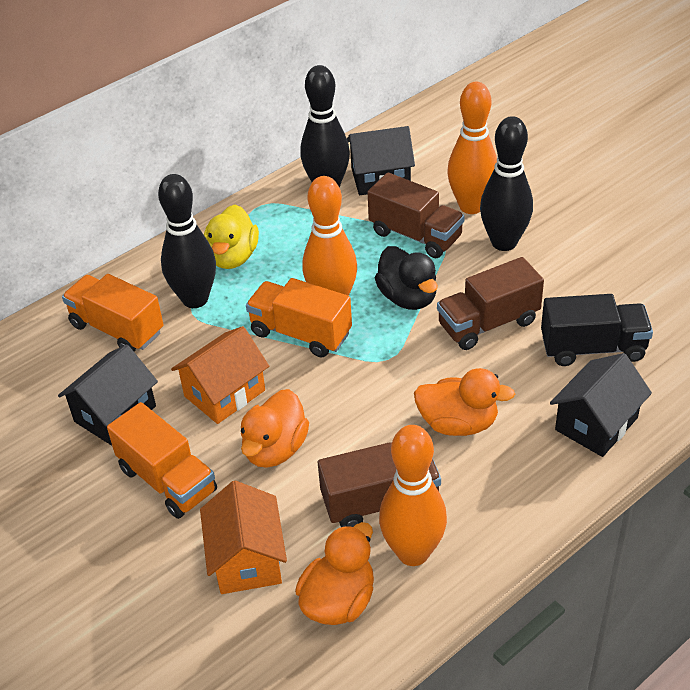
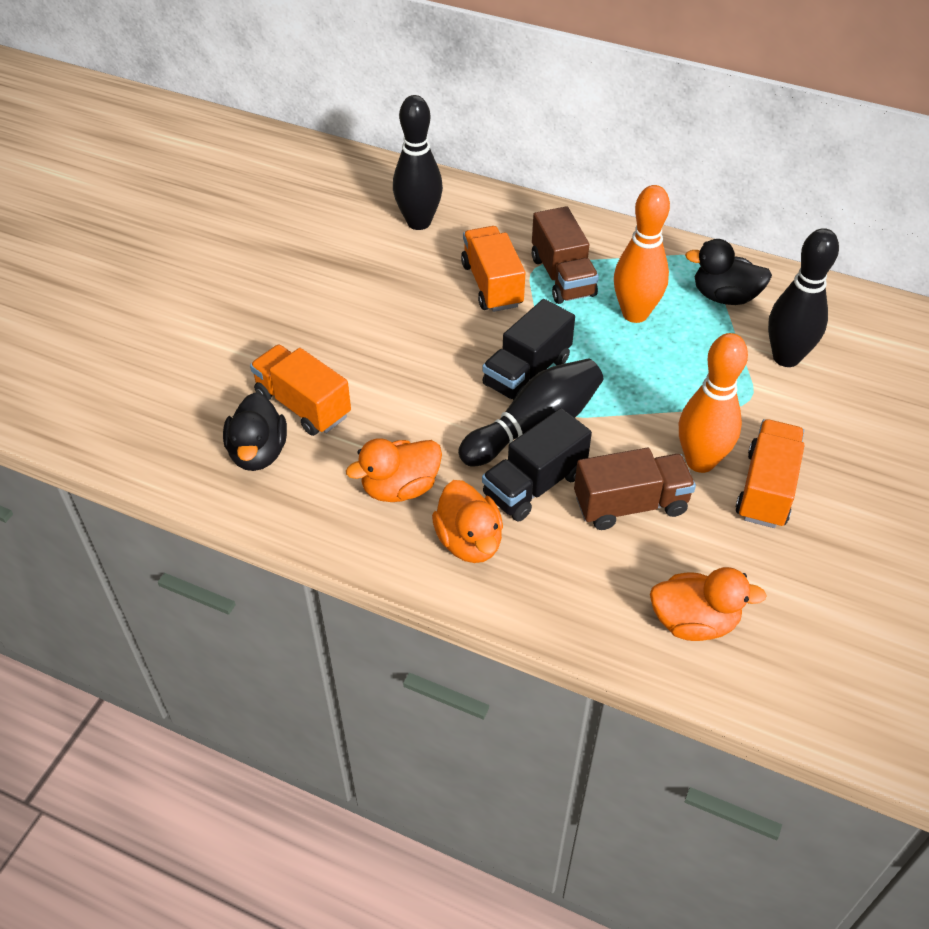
black duck: [375,246,438,310] = 1 -> [223,392,287,471] [685,239,772,305] = 2
black house: [58,344,158,445] [347,126,415,195] [550,353,652,457] = 3 -> none = 0
black truck: [541,294,653,366] = 1 -> [482,299,575,401] [482,408,592,522] = 2
brown truck: [318,442,441,527] [368,173,465,258] [437,257,544,350] = 3 -> [532,206,599,304] [574,448,696,530] = 2
orange bowling pin: [302,176,357,296] [379,425,447,566] [447,82,497,214] = 3 -> [614,185,670,323] [679,333,748,473] = 2
orange house: [171,326,269,424] [200,480,287,594] = 2 -> none = 0
yellow duck: [204,205,259,269] = 1 -> none = 0

